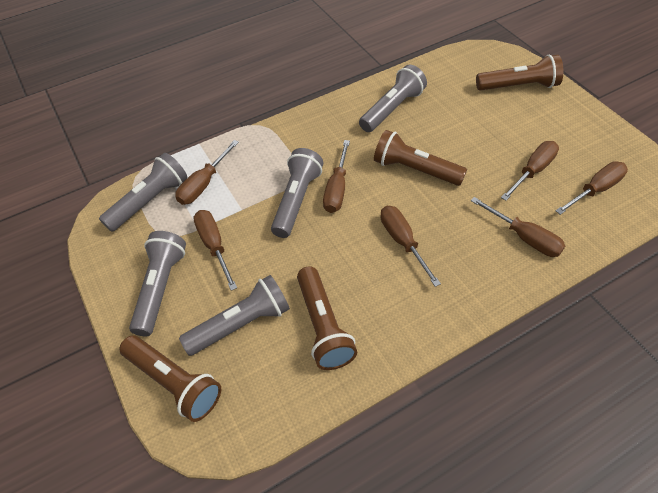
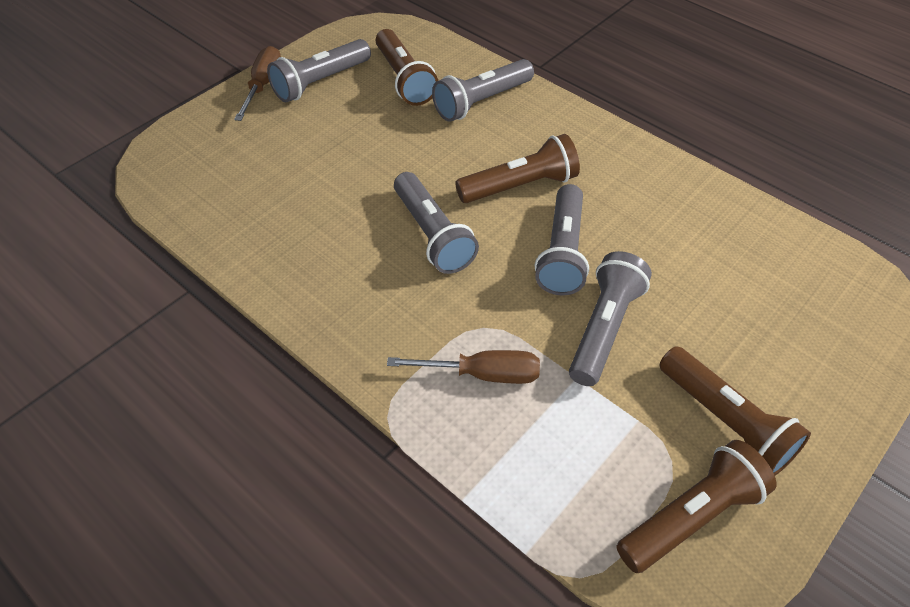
brown screwdriver: [175,140,239,205] [193,210,237,291] [323,140,350,213] [380,206,441,287] [471,197,565,257] [501,141,559,201] [555,161,628,215] = 7 -> [234,46,281,121] [387,350,540,384] = 2

